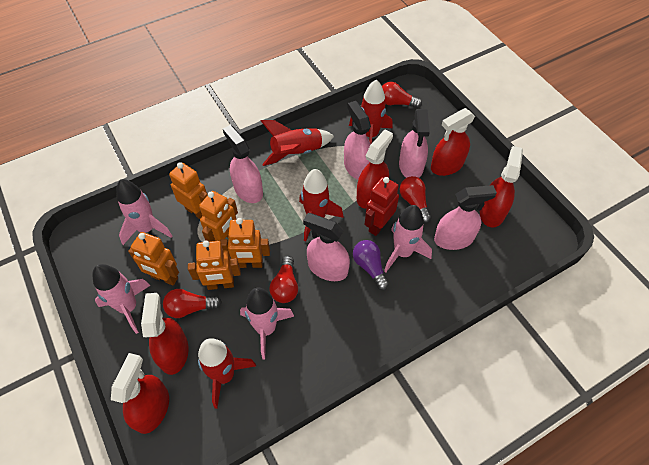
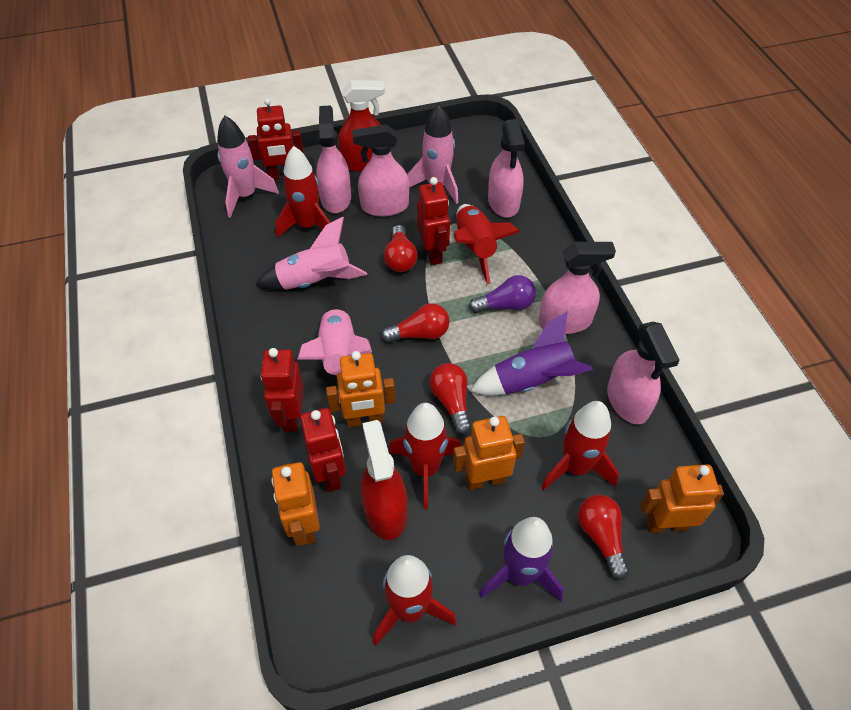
orange robot: [128,232,179,285] [169,162,208,219] [188,241,241,290] [199,191,238,242] [220,218,270,268] = 5 -> [271,462,320,546] [326,351,396,427] [453,416,525,490] [640,464,724,533] = 4
purple rocket: none = 0 -> [470,311,593,395] [479,517,564,602] = 2
red robot: [364,176,399,236] = 1 -> [248,98,304,180] [260,348,304,432] [301,408,346,492] [417,177,450,265] = 4
red rocket: [198,338,256,409] [261,120,334,166] [299,169,344,241] [349,80,392,144] = 4 -> [275,146,331,238] [373,555,457,646] [388,403,461,509] [454,204,520,284] [541,401,619,490] = 5
red spray bottle: [111,353,169,434] [141,293,189,375] [357,130,393,208] [431,108,475,176] [480,146,523,228] = 5 -> [338,80,385,172] [361,420,408,540] = 2

